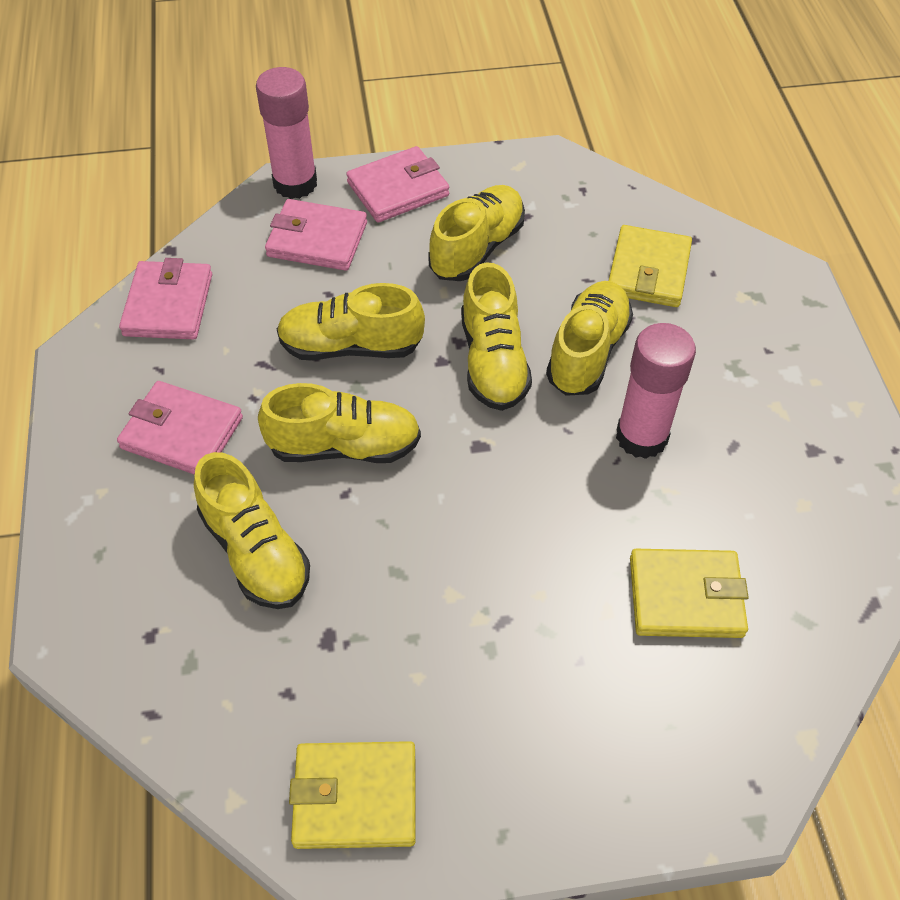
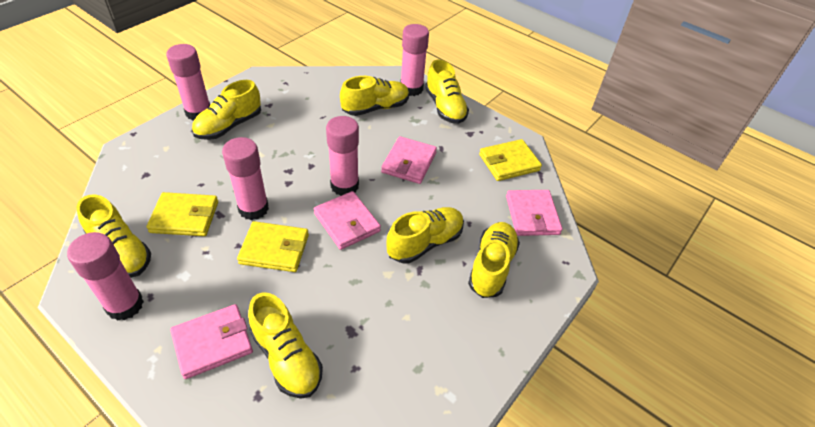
pink glue stick: [256,67,317,199] [616,323,696,459] = 2 -> [67,232,144,321] [166,44,210,121] [222,137,269,220] [326,116,359,196] [401,24,429,96] = 5
yellow shoe: [194,452,310,609] [258,383,421,463] [277,283,425,360] [428,185,525,281] [461,262,532,411] [546,281,633,396] = 6 -> [76,194,151,278] [192,80,261,140] [248,292,323,399] [340,76,409,116] [387,207,464,264] [425,60,469,124] [468,222,520,298] = 7

